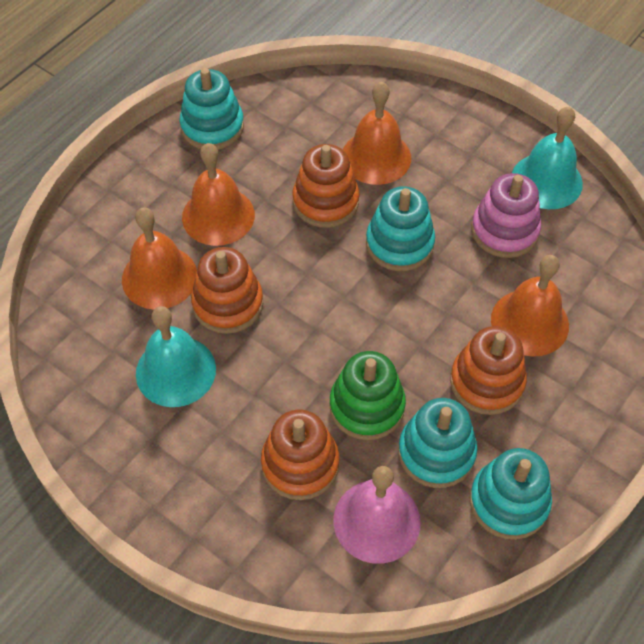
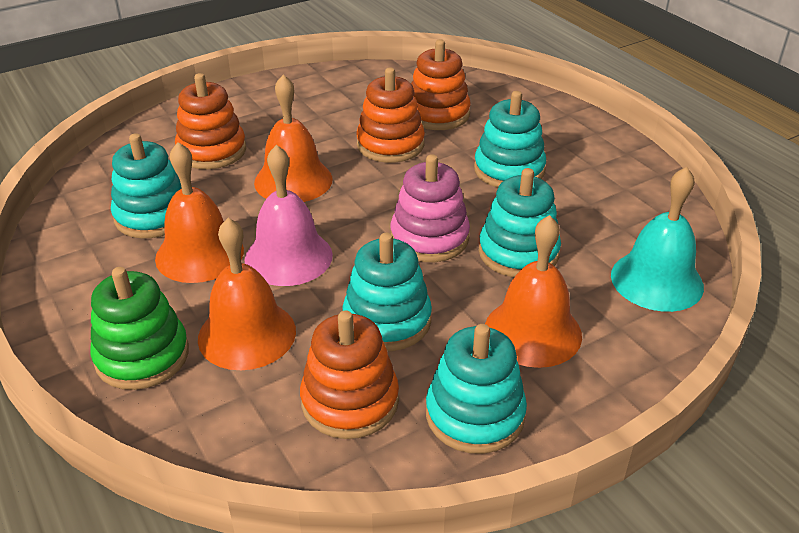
turquoise bell: [136,306,216,407] [512,106,583,209] = 2 -> [611,167,704,312] = 1
turquoise stacking toy: [180,68,244,150] [366,186,435,271] [398,398,477,488] [470,448,552,540] = 4 -> [111,133,182,239] [343,233,432,351] [426,324,527,454] [474,91,546,188] [479,168,561,277] = 5

